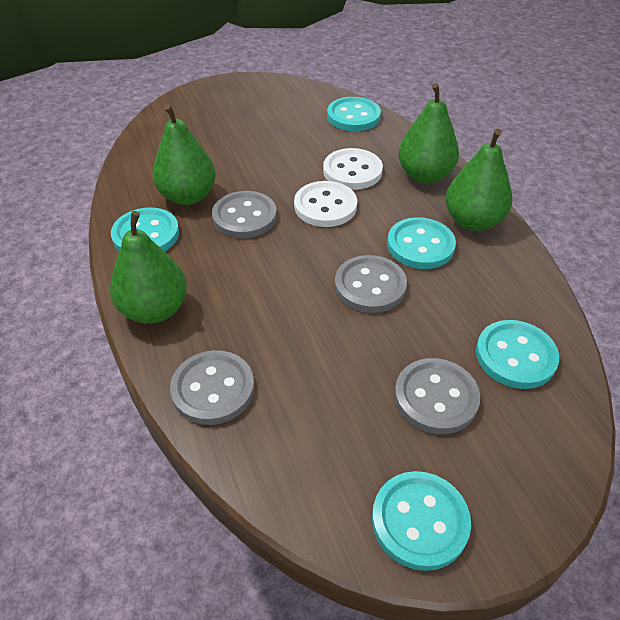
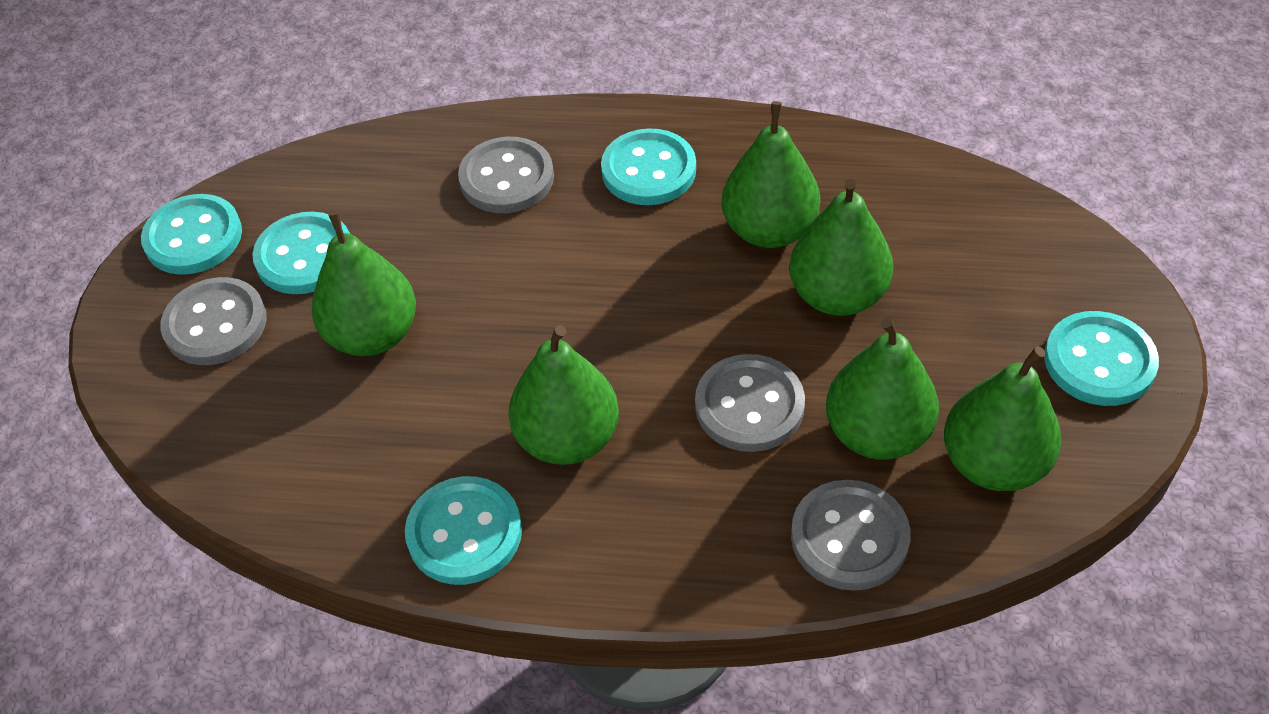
green pear: [110,211,187,324] [152,104,216,205] [398,83,459,183] [446,129,512,231] = 4 -> [312,211,416,356] [508,325,619,465] [722,101,821,248] [789,179,893,316] [826,317,939,460] [944,346,1061,491] = 6
white button: [294,181,357,227] [323,148,383,190] = 2 -> none = 0

